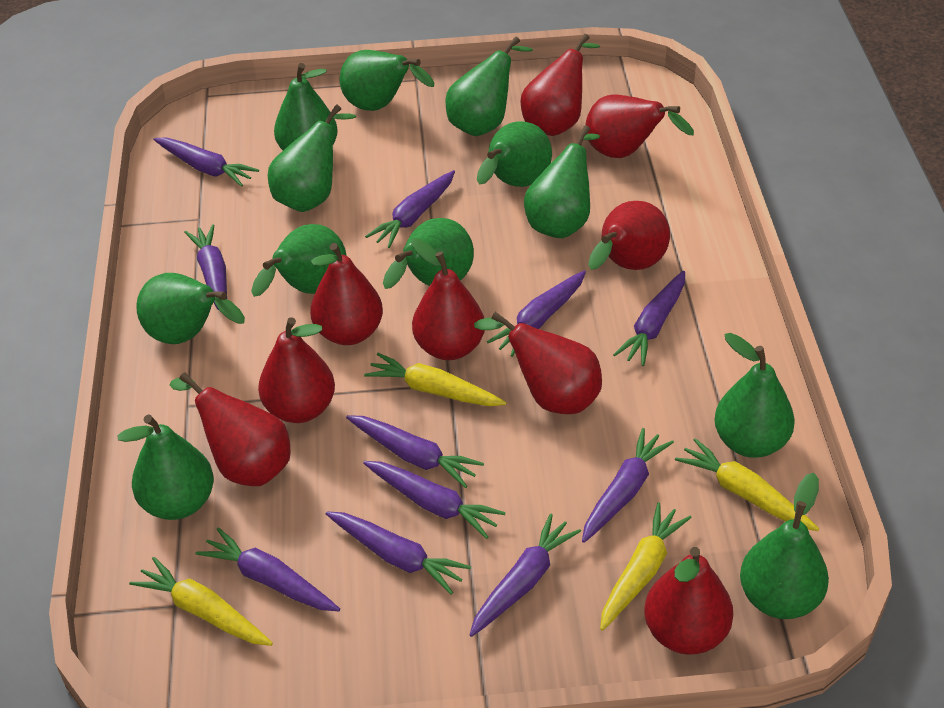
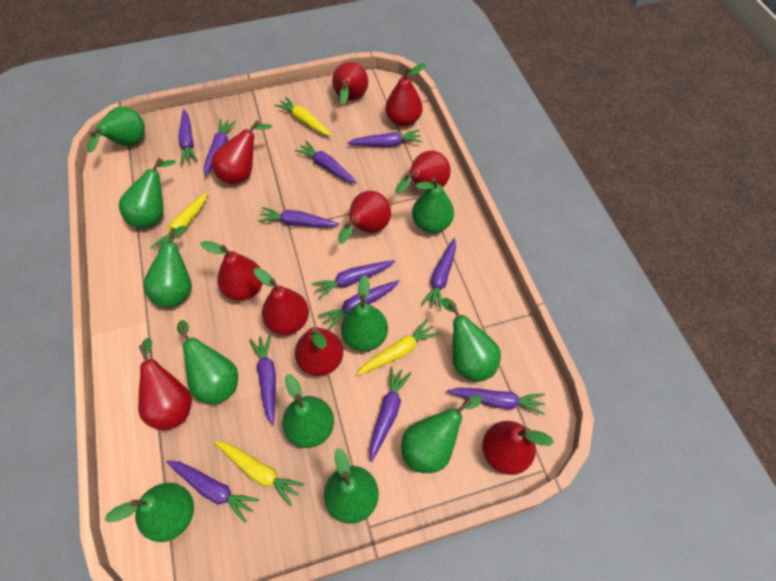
green pear: [117,414,214,520] [136,273,245,344] [251,224,347,297] [268,105,356,212] [274,63,338,150] [340,50,434,111] [383,218,474,289] [446,36,533,136] [477,121,552,187] [524,125,600,238] [714,333,795,458] [740,473,829,619] = 12 -> [87,107,145,153] [105,483,194,542] [119,158,176,228] [143,226,192,307] [177,320,238,404] [282,374,334,448] [324,448,379,524] [341,275,388,351] [401,395,482,473] [412,177,454,233] [441,298,501,382] = 11
purple carrot: [154,138,259,187] [184,224,227,310] [195,527,340,611] [326,512,471,595] [346,415,484,488] [363,461,506,539] [365,170,455,248] [469,513,581,637] [487,270,586,357] [582,428,674,543] [613,271,685,366] = 11 -> [166,460,259,523] [179,109,198,165] [204,119,236,176] [250,334,276,425] [258,207,340,227] [294,141,357,184] [311,260,395,299] [318,280,400,330] [347,130,422,147] [369,367,411,462] [421,238,456,311] [447,388,545,415] = 12
red pear: [169,372,291,486] [258,317,335,423] [310,243,383,345] [411,238,485,360] [474,312,602,414] [520,34,600,136] [585,95,694,158] [588,201,670,270] [644,547,733,655] = 9 -> [138,338,192,431] [200,241,263,301] [212,120,272,184] [254,268,309,335] [295,327,343,376] [332,62,368,105] [338,191,391,244] [385,63,426,127] [396,151,451,194] [482,421,554,475] = 10

